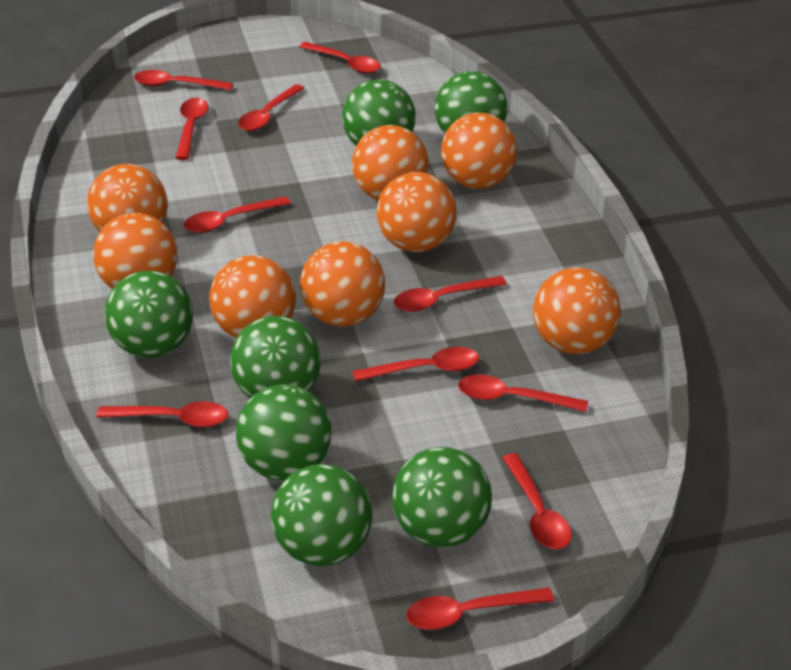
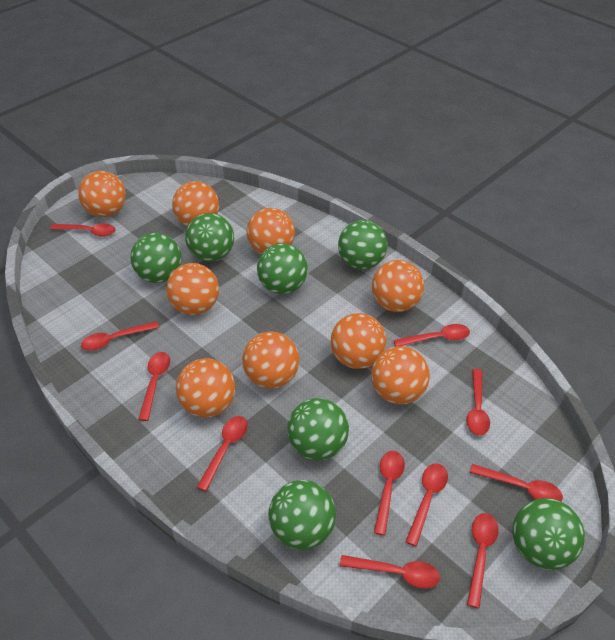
orange ball: [87,164,168,232] [93,213,177,289] [209,255,296,338] [300,241,385,327] [352,125,429,200] [377,172,457,252] [441,113,517,189] [533,267,621,354] = 8 -> [78,171,126,217] [166,263,219,315] [172,181,219,227] [176,358,235,418] [242,332,299,389] [247,208,295,254] [331,313,386,369] [371,346,430,405] [372,260,424,312] = 9

